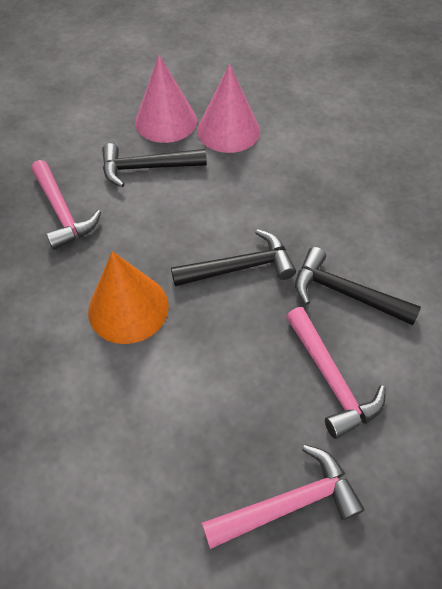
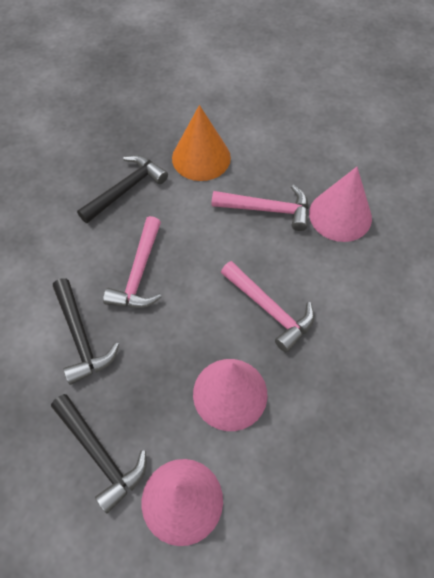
pink cone: [135,55,197,143] [197,64,260,153] = 2 -> [142,459,223,546] [193,359,267,431] [309,167,372,242] = 3

